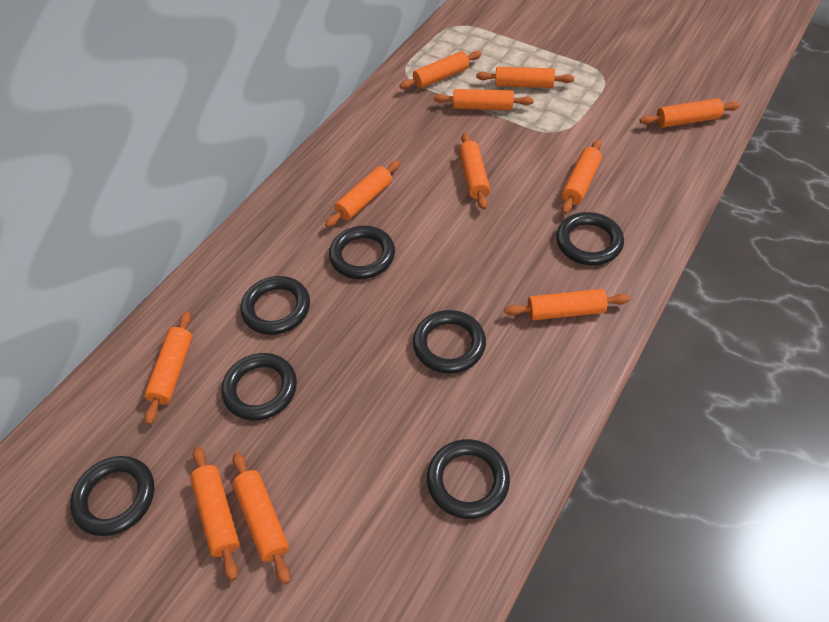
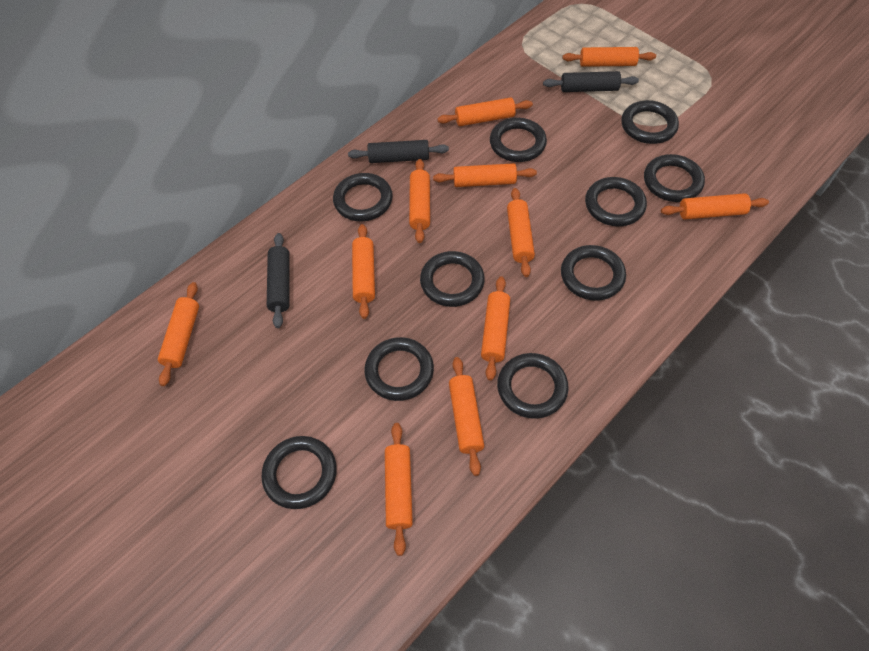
black ring: [70,456,154,536] [221,353,297,421] [240,276,310,335] [329,226,395,279] [413,310,486,374] [427,439,510,519] [556,212,624,265] = 7 -> [261,436,337,509] [333,173,393,222] [364,337,434,401] [420,251,485,307] [490,118,547,162] [497,353,569,419] [561,245,626,301] [585,177,647,226] [621,100,679,144] [644,154,705,202] = 10
black rolling pin: none = 0 -> [267,233,290,328] [348,140,449,163] [543,71,639,92] = 3

